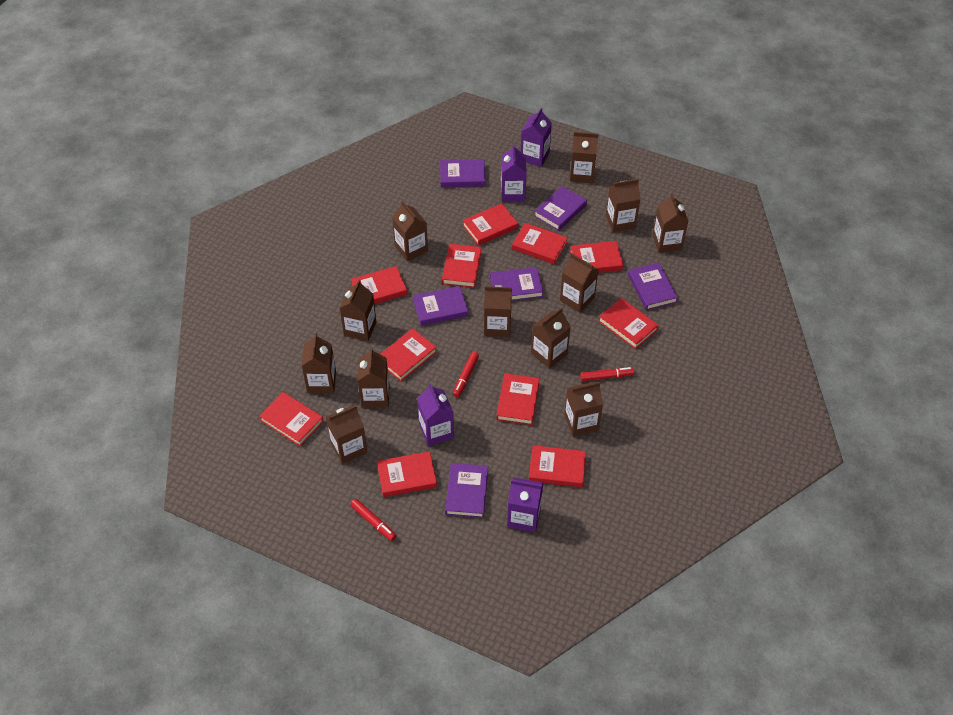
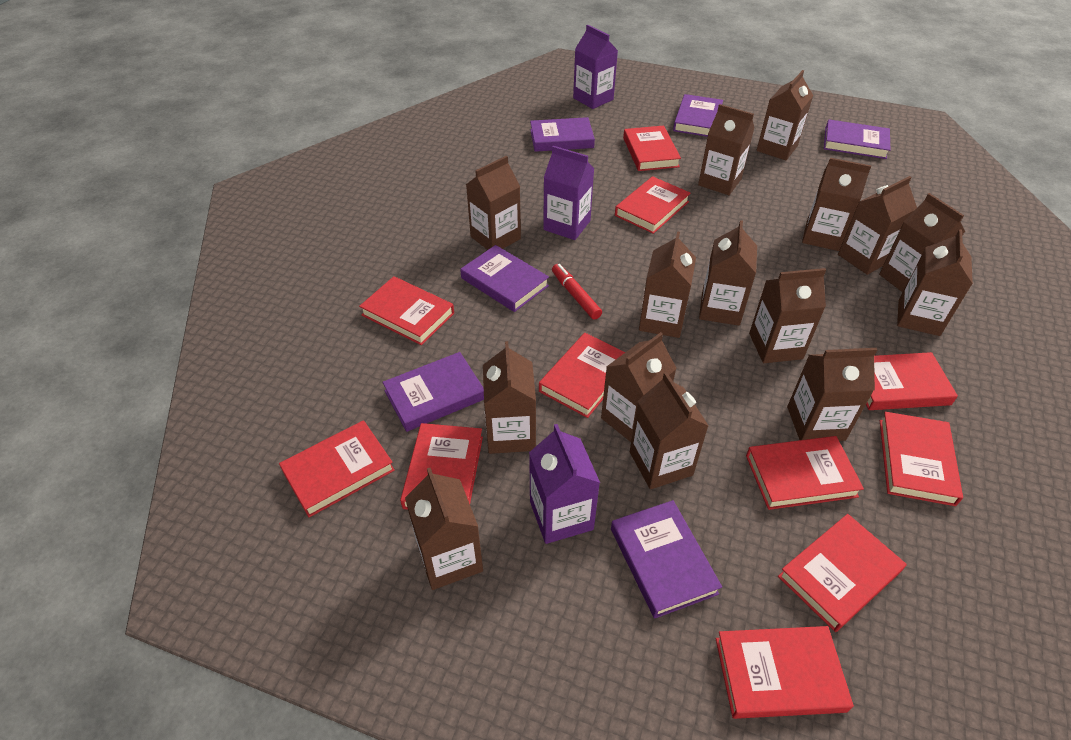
brown carton: [302,333,336,393] [326,405,367,464] [340,280,376,341] [357,347,390,408] [392,201,428,261] [484,285,512,337] [531,308,571,369] [560,253,599,313] [564,382,603,437] [570,132,598,183] [606,179,641,232] [653,193,688,253] = 12 -> [405,468,483,590] [466,156,521,250] [483,341,536,454] [601,332,677,442] [630,372,709,489] [639,231,696,338] [698,104,755,195] [699,220,757,326] [749,268,826,363] [757,70,813,160] [787,348,877,441] [802,158,871,251] [838,176,917,275] [879,193,965,292] [897,229,973,336] = 15
purple carton: [417,383,454,446] [501,144,527,202] [507,477,543,533] [521,108,552,167] = 4 -> [529,424,600,544] [543,146,594,240] [573,25,618,109] = 3
red marker: [350,499,396,541] [453,352,479,398] [580,367,634,381] = 3 -> [552,264,602,320] = 1

